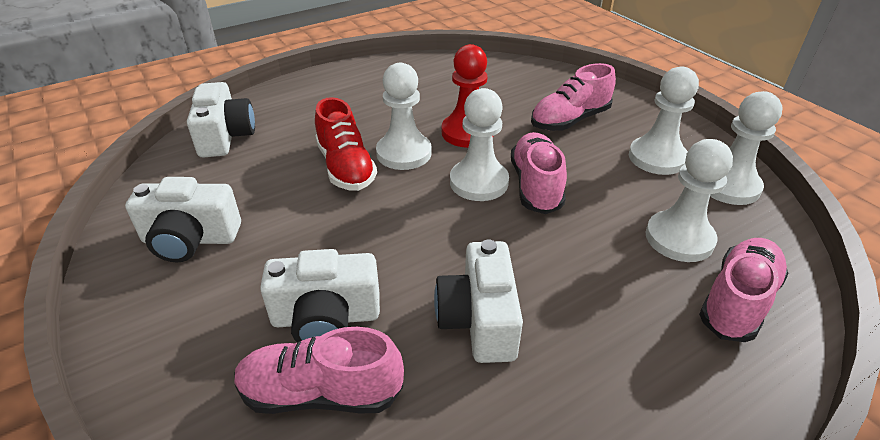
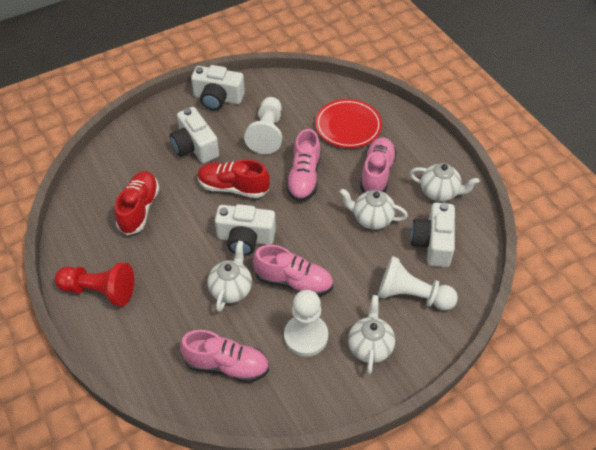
red plate: none = 0 -> [315,99,382,148] = 1
red shoe: [315,97,377,191] = 1 -> [115,171,159,235] [197,159,270,198] = 2
white pawn: [376,63,432,170] [450,88,509,201] [629,66,699,175] [645,139,733,262] [710,91,783,205] = 5 -> [244,97,282,154] [284,290,328,357] [378,256,458,311] = 3
white teapot: none = 0 -> [208,240,252,312] [340,189,408,230] [348,295,395,374] [410,163,480,202] = 4

